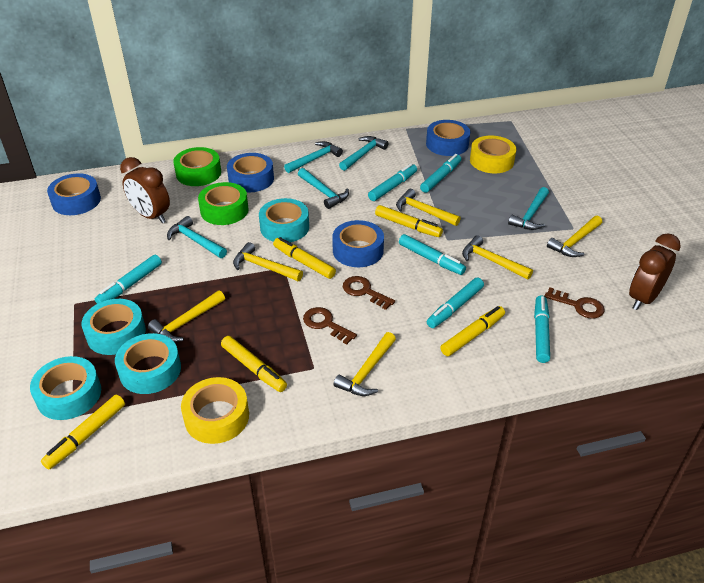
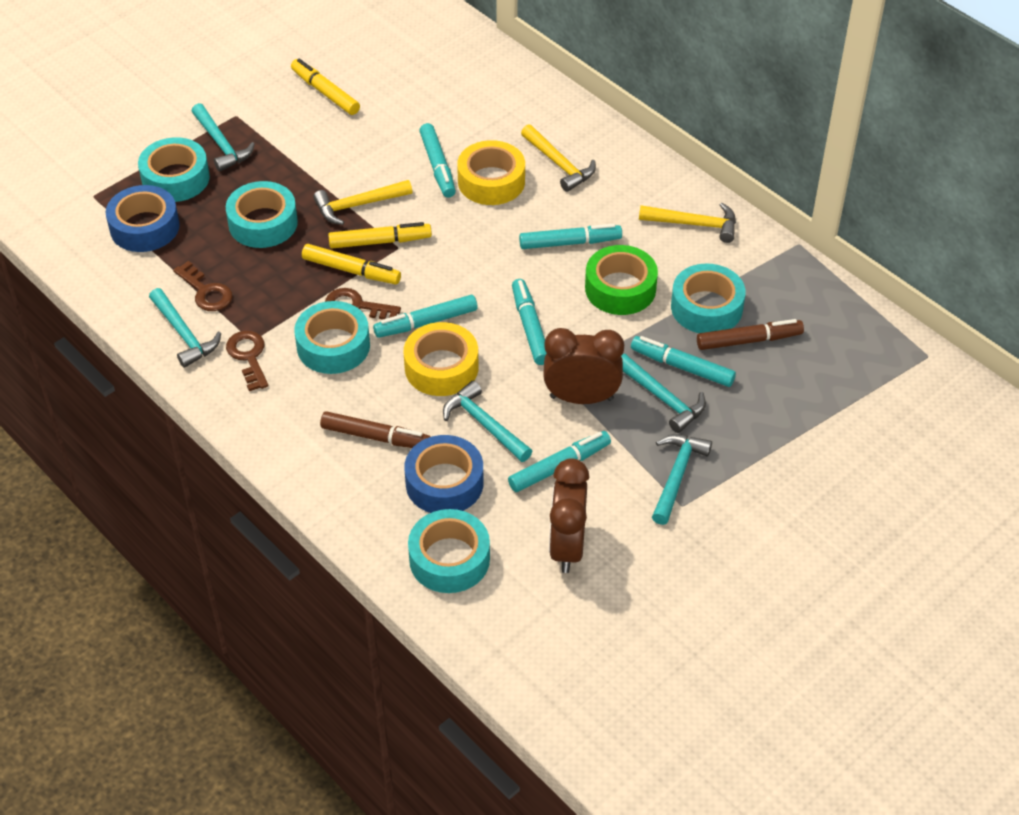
blue tape: [47,173,101,215] [227,153,274,192] [332,220,384,267] [426,120,470,156] = 4 -> [106,185,180,252] [404,435,484,513] = 2
brown marker: none = 0 -> [320,411,431,448] [697,319,804,350] = 2
green tape: [173,147,221,186] [198,182,249,225] = 2 -> [585,245,658,315] = 1
turquoise tape: [30,356,101,420] [82,299,146,355] [115,333,181,394] [259,198,309,242] = 4 -> [138,137,210,202] [226,181,298,248] [294,301,370,374] [408,509,490,593] [671,264,746,333] = 5
yellow hammer: [148,290,225,342] [233,242,303,281] [333,332,396,396] [396,189,461,226] [462,235,533,280] [547,216,602,257] = 6 -> [313,180,412,225] [521,124,596,192] [639,203,736,243] = 3
yellow marker: [41,395,125,469] [221,336,287,392] [273,237,336,279] [375,205,443,237] [440,306,505,356] = 5 -> [291,59,360,115] [302,244,401,285] [328,222,432,249] = 3

